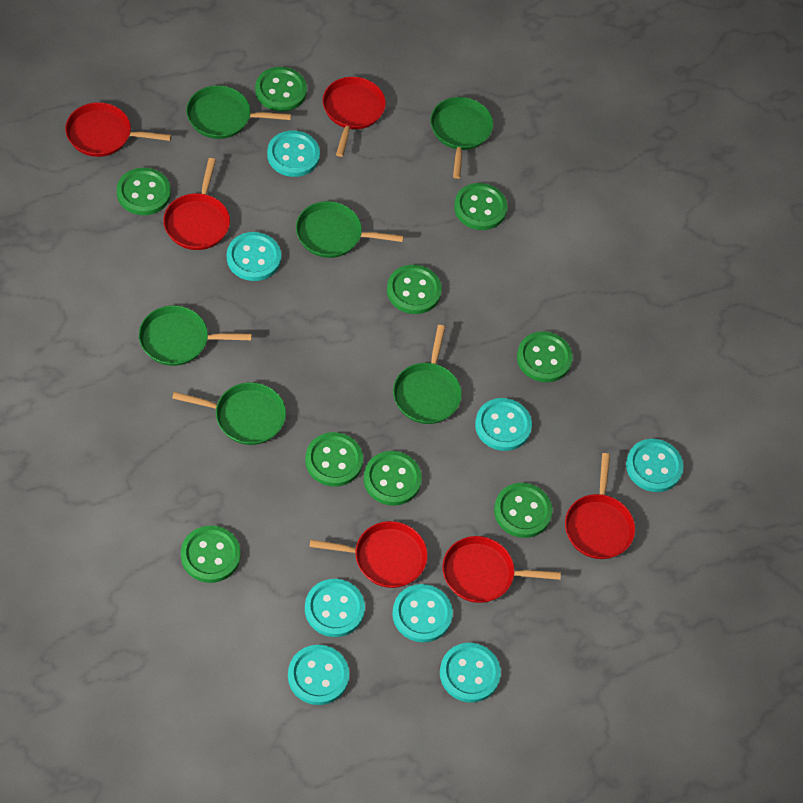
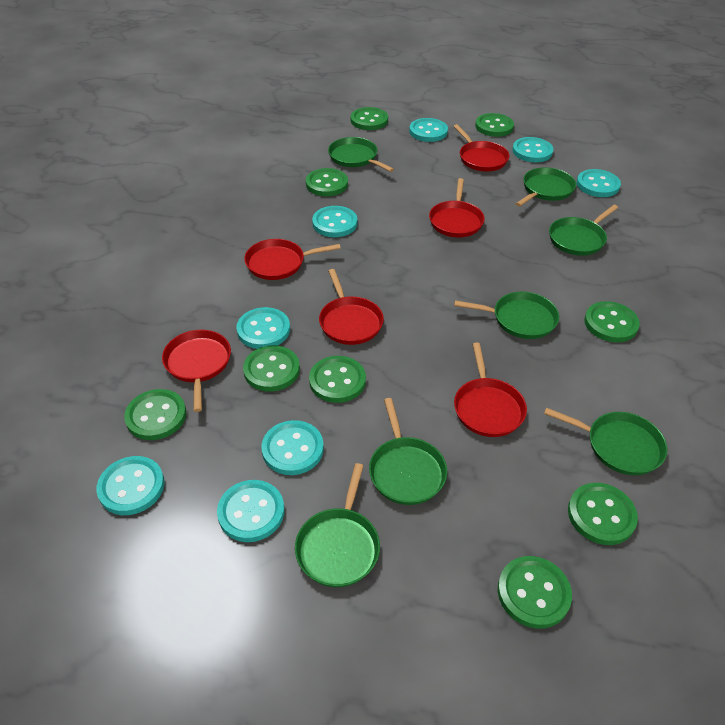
green pan: [139,305,252,366] [172,382,286,445] [186,85,291,139] [296,201,403,258] [393,325,462,424] [430,97,493,179] = 6 -> [295,463,380,587] [328,137,394,172] [369,398,447,505] [454,292,559,339] [516,167,576,207] [544,407,668,475] [549,205,618,256] = 7

